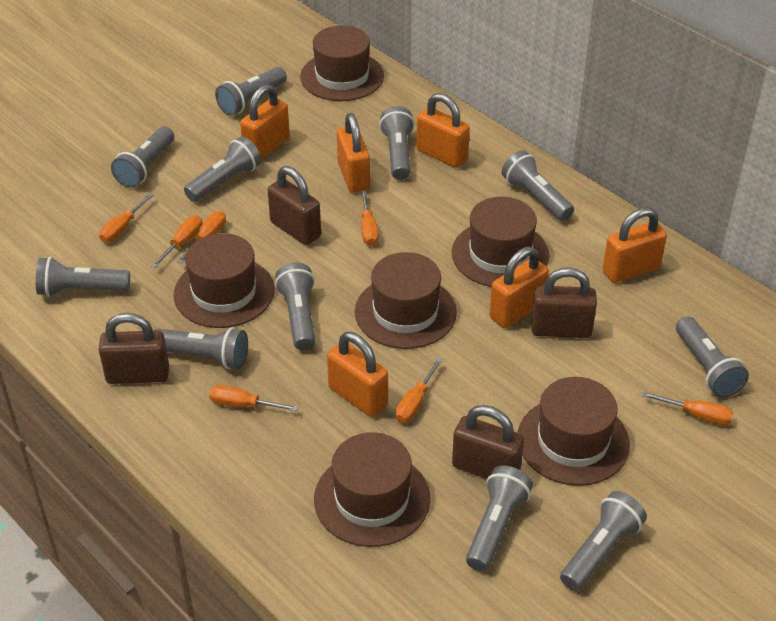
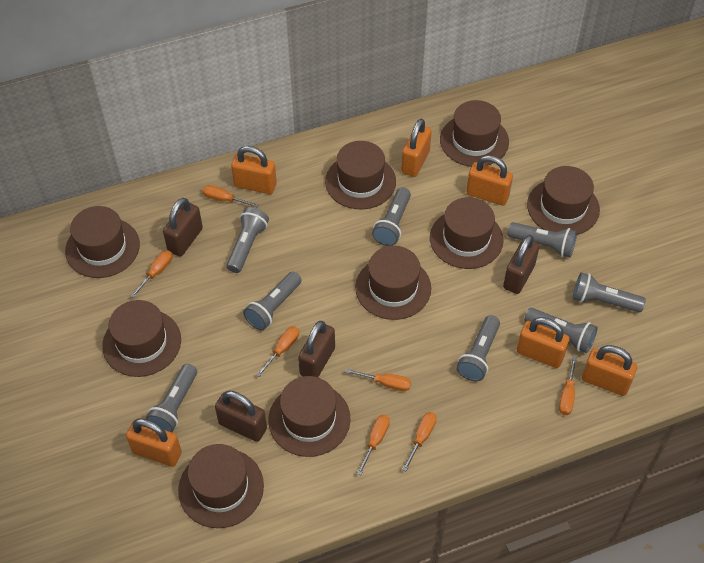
brown hat: [174,233,274,328] [300,26,384,101] [314,432,430,547] [355,252,457,349] [452,197,549,287] [517,377,630,486] = 6 -> [65,206,140,278] [102,300,181,377] [178,444,264,528] [268,376,350,457] [325,141,396,209] [355,246,431,320] [430,197,504,269] [440,100,509,167] [527,166,600,235] = 9
grey flashlight: [36,257,130,297] [111,127,174,188] [154,327,248,369] [184,136,261,202] [215,67,287,116] [275,262,315,351] [379,106,415,180] [466,465,533,571] [502,150,574,221] [560,491,647,591] [676,316,749,398] = 11 -> [145,364,197,432] [227,207,269,273] [243,272,302,330] [372,187,411,246] [456,315,500,381] [508,222,577,257] [524,308,598,353] [573,272,646,312] = 8

